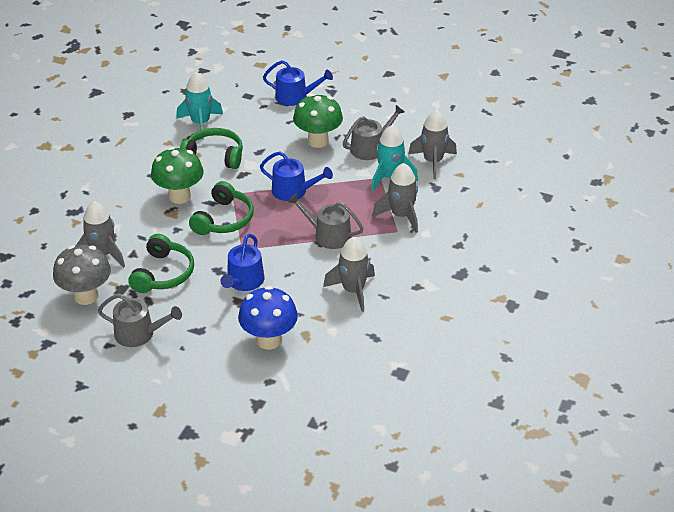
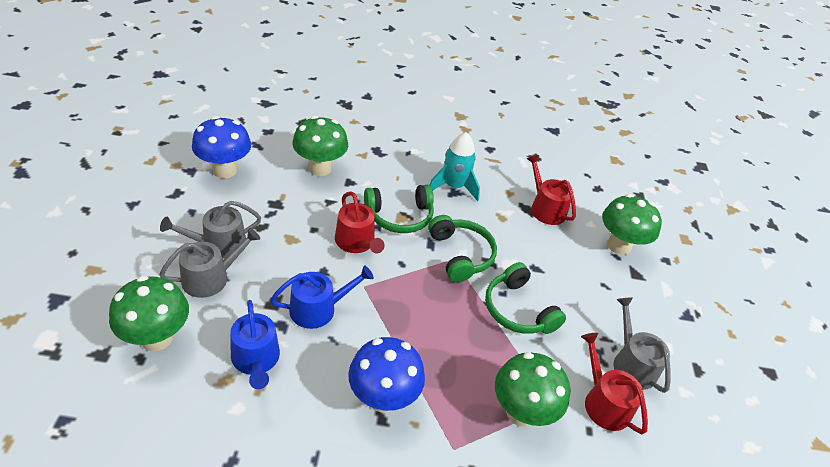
blue mushroom: [238,286,298,350] = 1 -> [192,116,251,178] [348,337,425,413] = 2
blue watering can: [220,234,264,291] [260,151,333,201] [263,60,333,106] = 3 -> [230,300,280,389] [270,265,374,329] = 2
green mushroom: [151,147,204,204] [293,94,343,148] = 2 -> [109,276,189,351] [293,116,348,176] [495,352,570,427] [602,194,662,255] = 4
grey mushroom: [53,245,111,305] = 1 -> none = 0
grey rocket: [76,201,125,268] [323,237,375,312] [372,163,418,233] [408,110,457,179] = 4 -> none = 0
red watering can: none = 0 -> [335,191,384,254] [527,155,576,225] [581,333,648,434] = 3
turquoise rocket: [176,72,223,139] [371,125,418,191] = 2 -> [430,132,480,201] = 1

